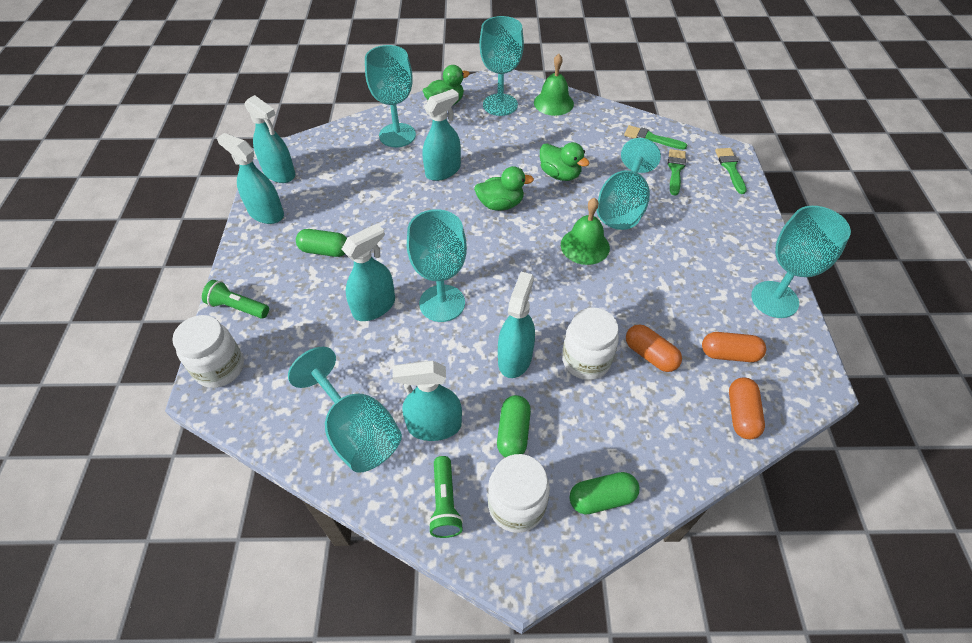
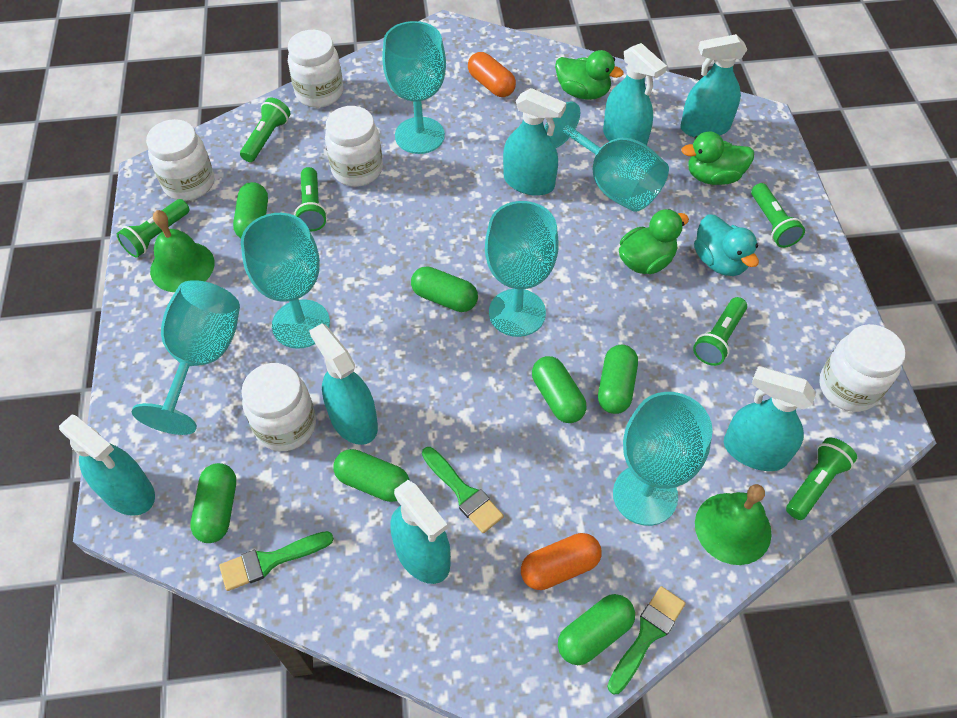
green capsule: [296,229,347,257] [497,395,531,458] [569,472,639,515] = 3 -> [190,463,236,543] [233,182,268,238] [333,449,410,502] [411,266,478,312] [532,356,587,423] [558,594,635,665] [598,345,638,414] = 7
green flashlight: [202,280,269,318] [428,456,463,538] = 2 -> [117,199,190,258] [240,98,291,162] [294,167,327,231] [693,297,747,366] [751,183,805,248] [786,438,857,520] = 6
orange capsule: [626,325,682,372] [702,332,766,362] [729,378,765,439] = 3 -> [468,52,516,97] [521,533,602,590] = 2
turquoise duck: none = 0 -> [694,215,759,276] = 1
turquoise spray bottle: [217,133,284,224] [244,95,295,183] [341,224,395,321] [393,360,462,441] [422,89,461,181] [498,272,535,378] = 6 -> [59,415,155,516] [309,323,378,445] [390,480,451,584] [503,88,566,196] [603,43,667,145] [680,34,747,138] [724,366,816,471] = 7
white jar: [172,315,244,388] [488,454,550,533] [562,307,619,380] = 3 -> [146,119,214,201] [241,363,316,451] [288,30,343,108] [325,106,383,187] [819,324,906,412] = 5

